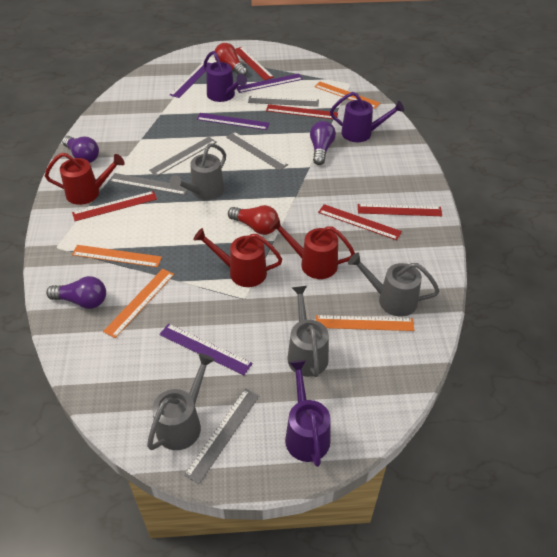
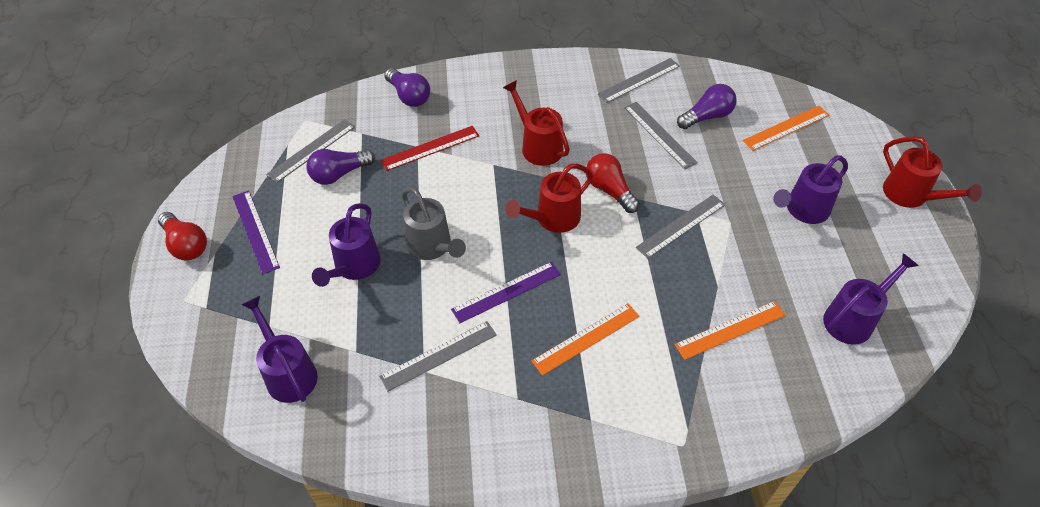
grey watering can: [147,353,215,450] [169,143,226,200] [287,286,329,377] [348,253,440,317] = 4 -> [402,187,466,260] = 1
orange ruler: [72,245,162,267] [103,269,174,338] [314,82,380,109] [316,315,414,331] = 4 -> [532,303,640,376] [674,301,786,360] [743,106,829,151] = 3
purple ruler: [159,324,252,375] [170,62,211,98] [197,113,270,130] [236,74,303,93] = 4 -> [232,190,280,274] [451,262,561,323] = 2
purple watering can: [203,51,247,102] [285,360,331,467] [330,92,404,142] = 3 -> [241,296,318,403] [312,203,381,287] [773,156,848,224] [823,253,919,345] = 4
red ruler: [72,191,157,221] [235,47,274,80] [266,104,338,119] [318,204,402,240] [358,204,442,216] = 5 -> [380,126,479,171] = 1

